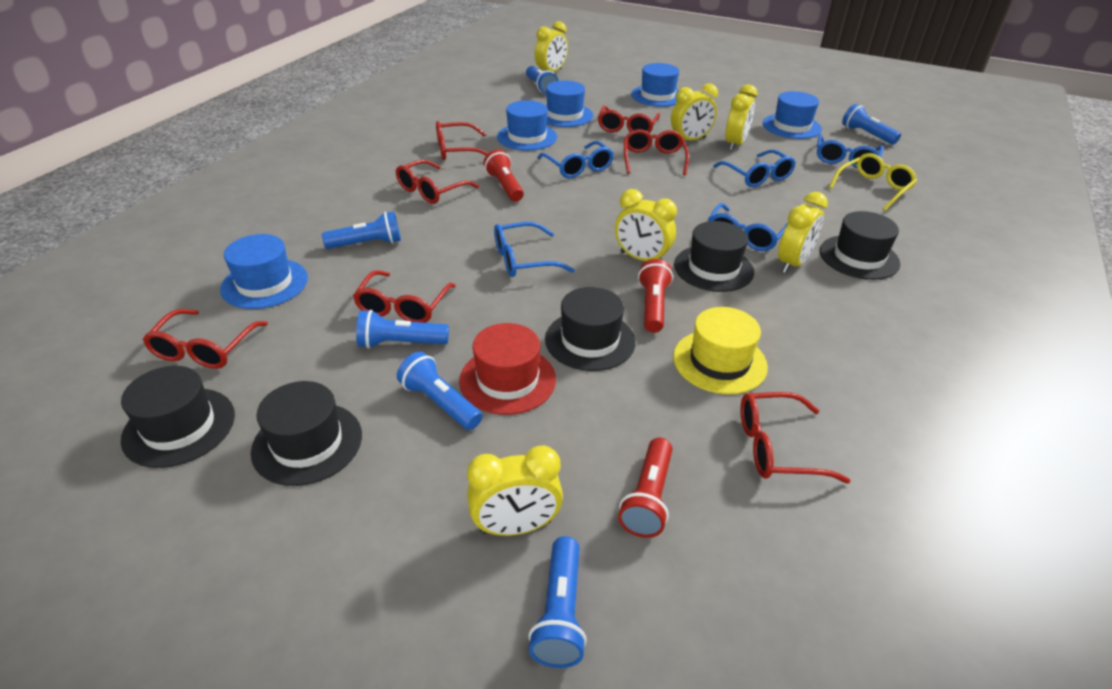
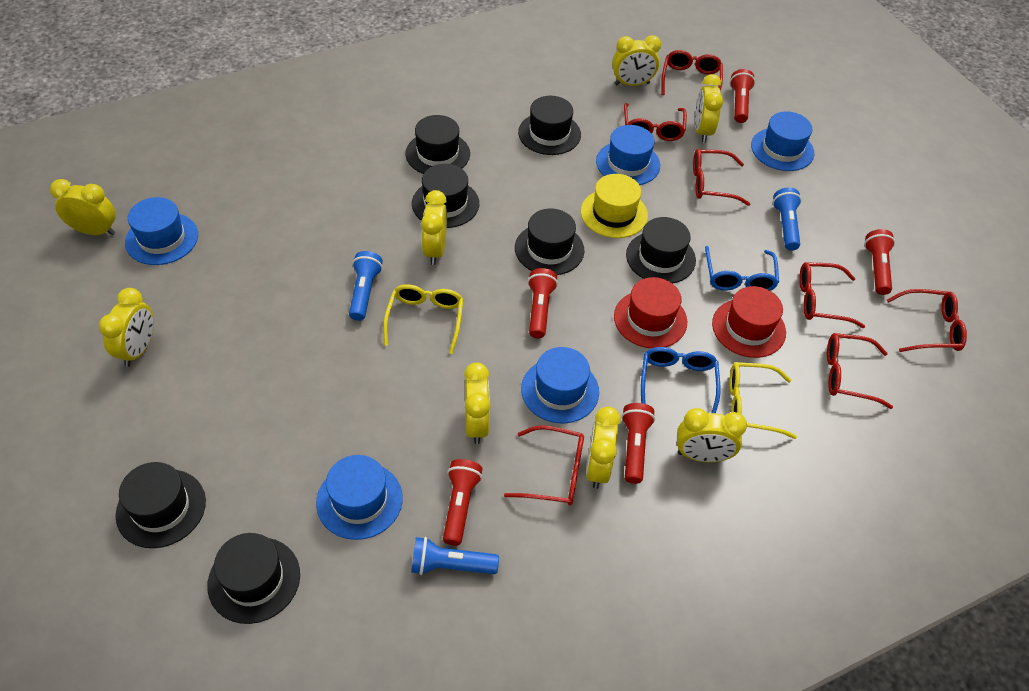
black hat: [121,366,235,468] [251,381,362,486] [545,287,636,371] [674,221,754,292] [820,211,901,280] = 5 -> [115,462,206,548] [207,533,300,624] [405,115,470,174] [412,164,479,228] [515,209,585,275] [518,96,581,155] [626,217,696,284] = 7
blue flashlight: [322,211,401,249] [356,310,449,348] [397,351,483,430] [526,66,559,94] [528,536,587,668] [842,104,901,145] = 6 -> [349,251,383,321] [411,537,499,575] [773,187,802,251] = 3
blue glasses: [494,222,575,277] [537,141,614,178] [708,203,787,251] [713,150,796,187] [817,134,884,168] = 5 -> [641,347,720,413] [705,246,779,291] = 2
red flashlight: [484,150,524,202] [618,438,673,538] [638,259,673,333] = 3 -> [443,459,483,546] [528,268,558,338] [621,403,655,484] [730,69,755,123] [864,229,895,295] = 5
red hat: [459,323,556,415] = 1 -> [614,277,687,349] [712,286,786,358] = 2
yellow clock: [467,445,563,536] [534,21,568,72] [615,189,677,261] [671,83,718,140] [725,84,757,151] [778,192,828,273] = 6 -> [50,179,116,235] [99,288,154,367] [421,190,447,265] [464,362,491,444] [586,407,621,489] [612,35,661,86] [677,408,747,462] [695,74,723,143] = 8
yellow glasses: [829,153,917,211] = 1 -> [383,284,464,354] [730,362,797,439] = 2

